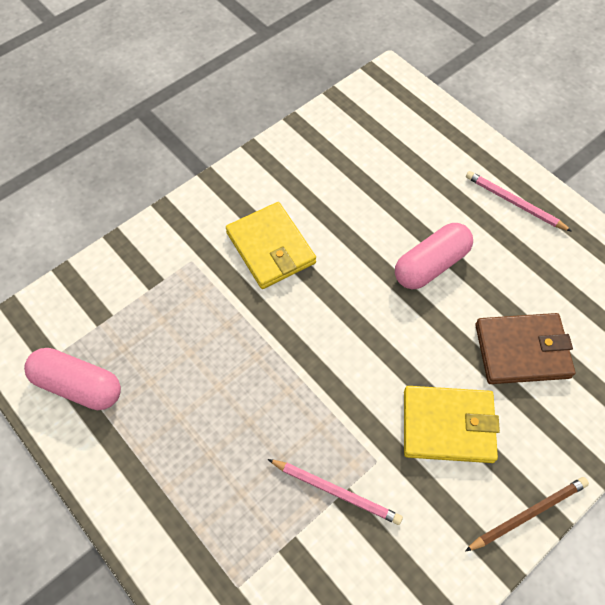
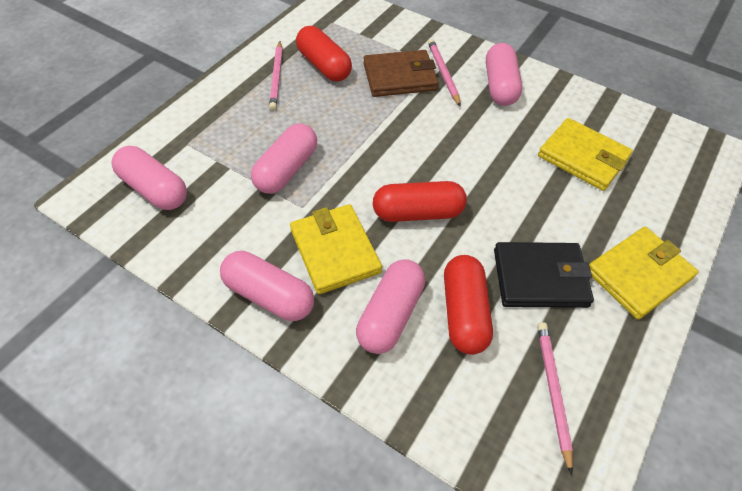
black wallet: none = 0 -> [494,242,594,308] = 1
brown pencil: [465,477,589,552] = 1 -> none = 0
pink capsule: [24,348,121,410] [395,223,473,289] = 2 -> [112,146,187,210] [220,251,314,321] [251,123,317,194] [356,259,425,354] [486,43,522,106] = 5
pink pencil: [268,459,403,525] [466,171,572,232] = 2 -> [269,42,283,111] [428,39,461,107] [537,322,573,475] = 3
red capsule: none = 0 -> [296,26,352,81] [373,181,467,222] [444,255,493,355] = 3
yellow wallet: [226,202,316,289] [404,386,500,463] = 2 -> [290,204,382,294] [538,118,633,191] [589,227,698,319] = 3

